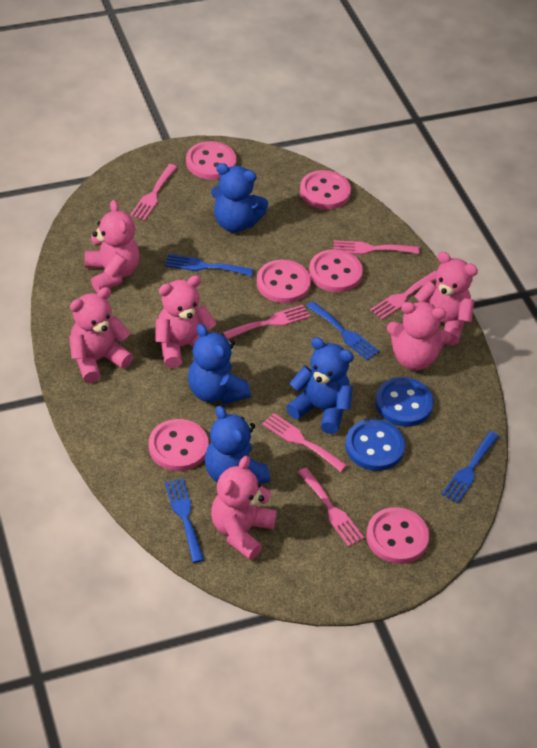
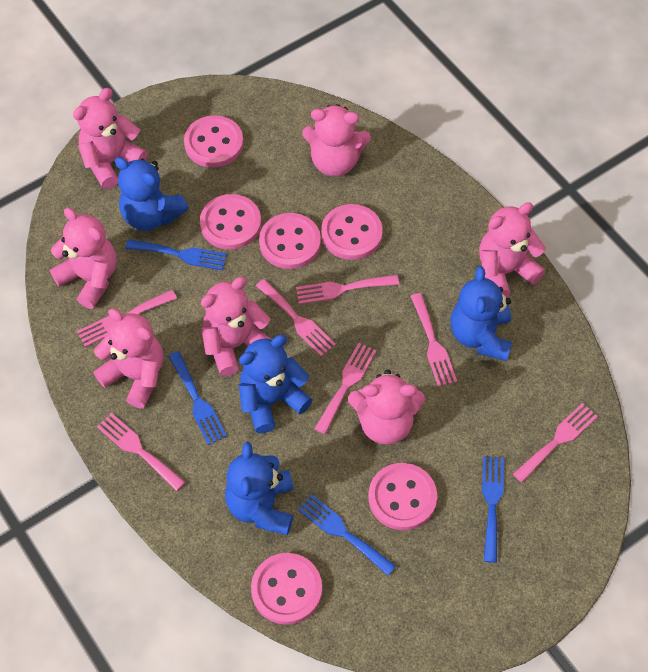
blue button: [345,419,405,471] [375,377,434,427] = 2 -> none = 0
pink fork: [130,164,177,220] [223,305,310,339] [262,413,347,472] [298,468,365,547] [334,240,420,254] [370,271,437,319] = 6 -> [77,290,177,347] [97,413,185,491] [256,279,336,356] [296,275,399,304] [315,343,376,434] [410,293,457,387] [513,403,598,482] = 7
pink teddy bear: [69,287,133,383] [85,200,140,293] [155,275,217,368] [211,456,277,560] [387,302,451,371] [414,252,478,345] = 6 -> [50,208,117,309] [73,88,147,189] [93,309,163,408] [201,277,272,376] [302,104,371,177] [348,369,425,445] [479,202,546,298] = 7

